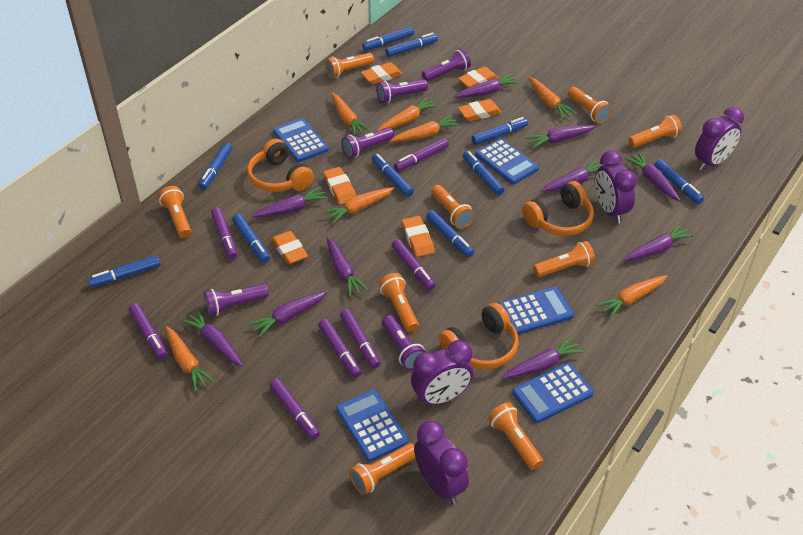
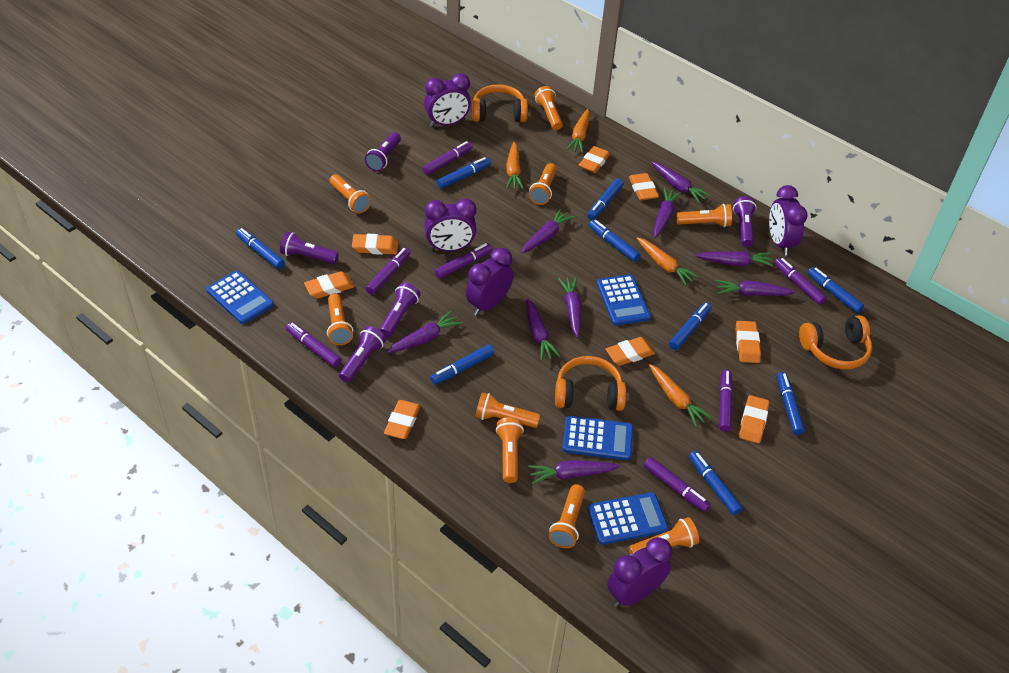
blue calculator: [273,118,329,162] [336,389,408,462] [475,138,539,184] [499,287,574,334] [512,363,594,423] = 5 -> [206,271,274,324] [562,416,633,460] [588,492,668,545] [597,274,651,326] = 4
blue marker: [88,255,160,287] [198,142,232,190] [232,214,270,263] [362,26,414,50] [372,154,414,197] [385,33,438,57] [426,210,474,257] [463,151,505,196] [472,117,528,145] [654,159,704,204] = 10 -> [236,228,285,269] [430,345,494,385] [437,157,491,189] [587,179,623,220] [589,220,640,262] [669,302,711,350] [689,451,743,515] [777,372,805,435] [807,267,864,313] = 9
orange carrot: [165,326,215,392] [322,187,394,224] [331,93,370,136] [377,97,438,131] [390,115,460,142] [529,77,577,119] [596,275,668,318] = 7 -> [506,142,524,189] [566,109,590,153] [636,237,699,285] [649,364,712,427] = 4
orange eraser: [271,231,308,264] [323,167,356,205] [361,62,403,84] [402,216,435,257] [458,66,498,88] [458,99,502,121] = 6 -> [304,271,354,299] [352,234,398,255] [384,400,421,439] [579,146,610,173] [606,337,655,366] [629,173,659,200] [735,321,761,363] [739,395,769,443] = 8
purple carrot: [181,309,243,366] [248,291,328,337] [251,187,328,218] [327,237,368,297] [454,73,520,98] [502,337,584,379] [526,125,596,149] [541,159,603,192] [623,224,694,261] [624,152,681,201] = 10 -> [387,311,462,353] [521,209,575,253] [526,298,560,361] [528,460,620,484] [558,277,582,338] [651,162,711,203] [653,188,681,238] [695,251,773,266] [716,280,796,296] = 9
purple clock: [411,340,473,407] [414,421,469,505] [595,151,637,223] [695,107,744,171] = 4 -> [424,73,471,127] [425,199,476,251] [466,248,513,316] [607,537,673,607] [769,185,807,256] = 5

